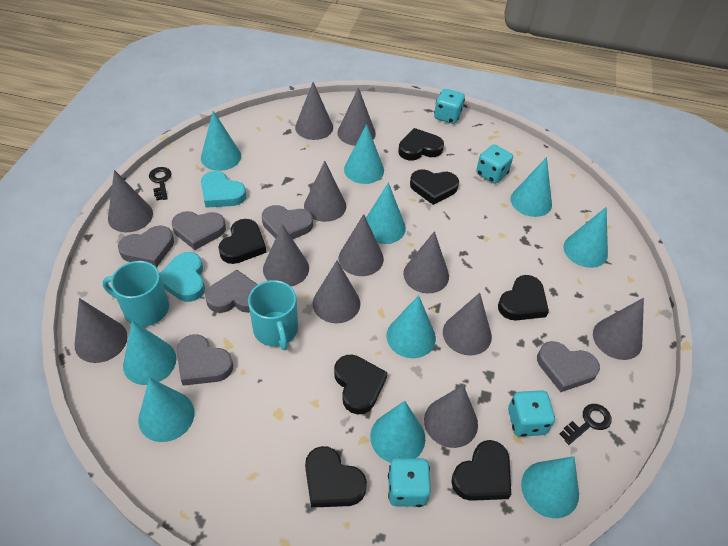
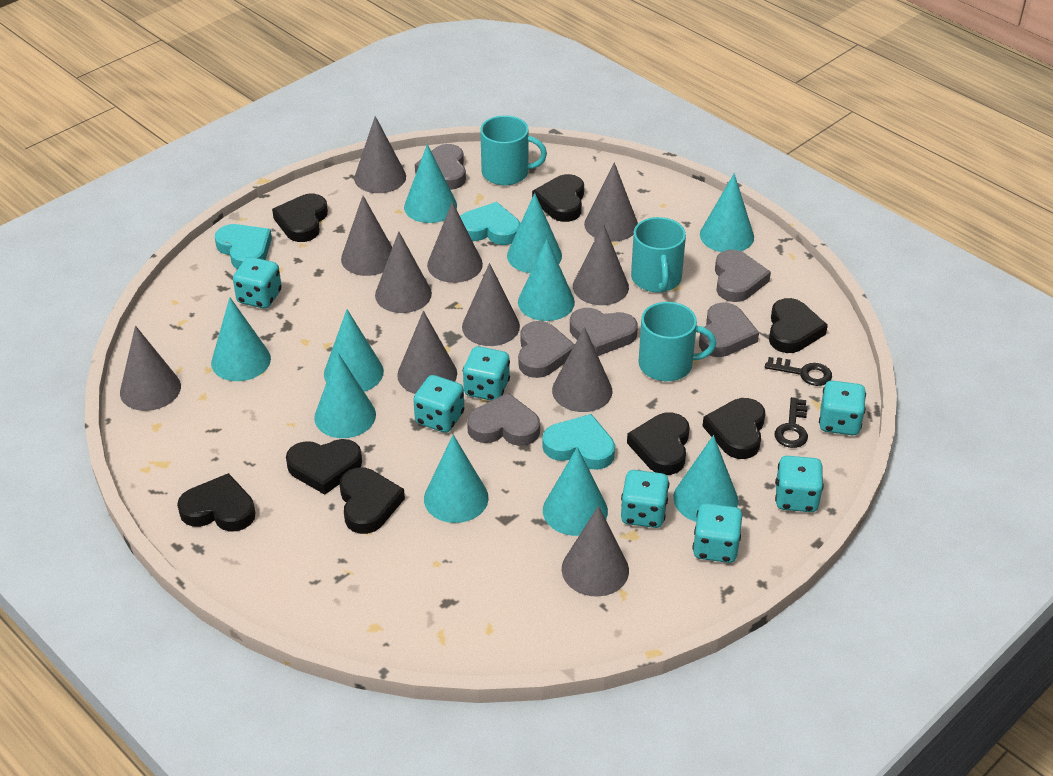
black heart: [218,219,266,264] [305,446,367,508] [334,355,388,414] [398,128,444,161] [410,169,459,205] [451,440,511,501] [498,275,549,320] = 7 -> [177,473,255,532] [272,194,328,242] [286,439,362,495] [339,468,405,534] [532,174,584,222] [627,412,690,475] [703,398,765,459] [769,298,828,353] = 8
grey cone: [75,298,128,363] [108,170,153,232] [263,224,309,286] [295,82,333,140] [304,161,346,222] [313,261,360,323] [337,87,376,146] [339,214,384,276] [403,231,449,293] [424,385,478,448] [443,293,492,356] [593,298,644,360] = 12 -> [120,326,181,411] [341,196,392,276] [354,116,406,193] [375,231,432,313] [397,311,457,394] [427,202,483,283] [462,263,520,346] [552,327,612,412] [561,506,629,597] [573,224,629,305] [584,162,638,242] = 11
turquoise dice: [388,458,431,507] [434,89,465,124] [476,145,513,184] [508,390,555,437] = 4 -> [233,257,282,309] [413,375,464,433] [463,346,510,401] [621,470,669,528] [692,503,742,563] [775,456,824,512] [819,380,866,435] = 7
turquoise heart: [160,252,205,302] [201,171,247,208] = 2 -> [215,224,272,269] [460,202,520,245] [542,414,615,470] = 3
turquoise mug: [102,261,169,326] [248,280,298,350] = 2 -> [480,116,547,185] [631,217,686,292] [639,302,716,381] = 3

